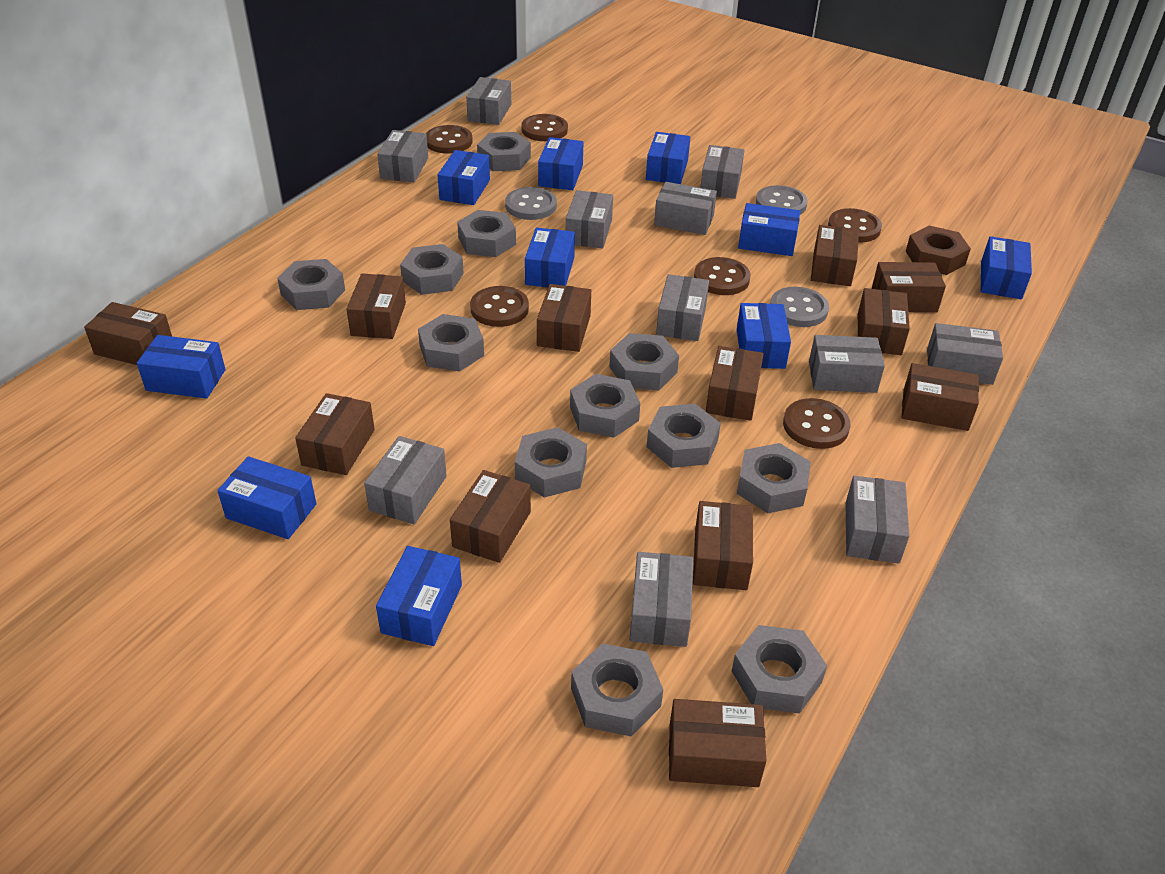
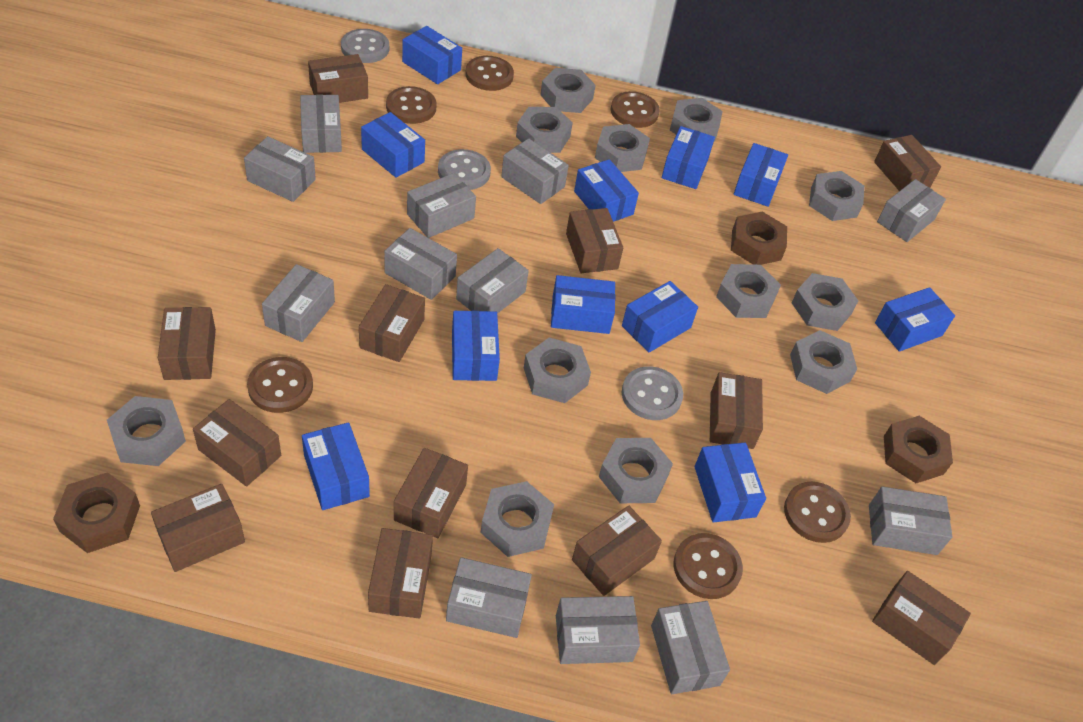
blue box: [137,335,226,399] [217,456,316,539] [376,546,462,646] [438,150,490,205] [525,228,575,288] [538,137,583,190] [646,132,690,184] [737,303,791,369] [738,203,800,256] [981,236,1032,299] = 10 -> [302,422,370,510] [361,112,425,178] [402,26,462,84] [452,311,500,381] [551,275,615,334] [574,159,639,222] [622,281,698,353] [662,126,715,189] [694,443,766,523] [734,143,788,207] [875,287,955,352] = 11
brown nut: [906,226,971,275] = 1 -> [53,472,140,553] [731,211,787,265] [884,416,953,483] = 3
grey box: [364,436,447,524] [377,130,428,183] [466,77,511,125] [566,190,613,249] [630,552,693,647] [654,182,717,235] [656,274,709,341] [700,145,745,199] [809,335,885,393] [846,476,910,563] [927,323,1003,385] = 11 -> [244,136,316,202] [262,264,335,342] [300,95,342,153] [384,228,457,300] [407,173,476,238] [446,557,532,638] [456,248,529,314] [501,138,569,204] [556,596,640,664] [651,601,730,694] [869,487,952,555] [877,179,946,242] = 12

